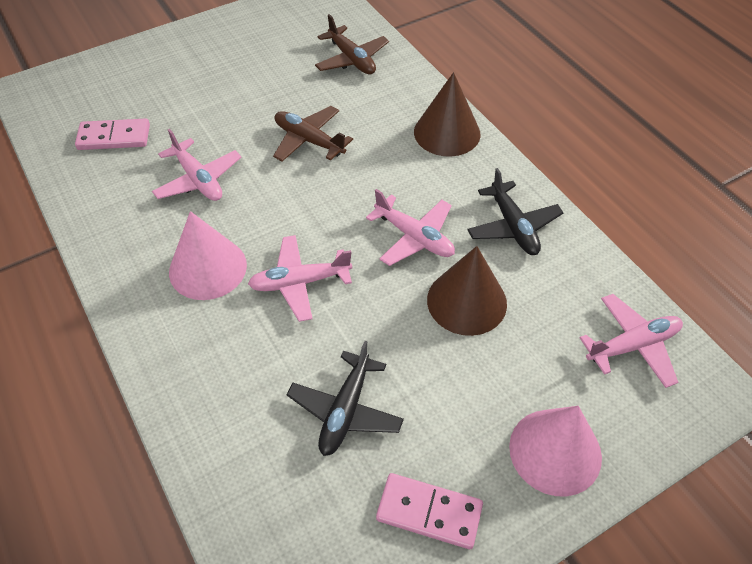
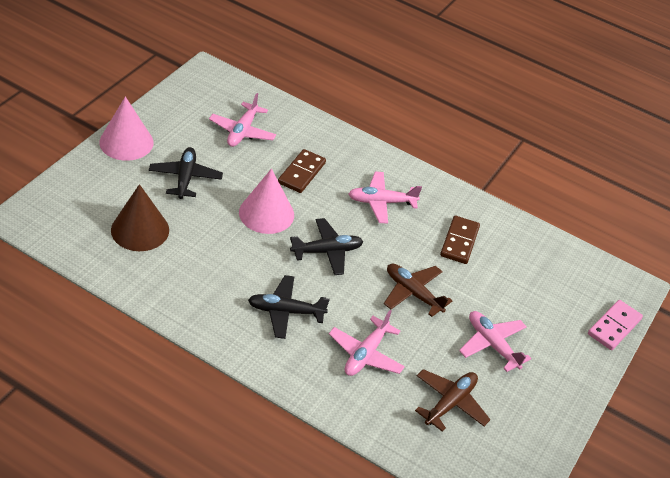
black plane: [287,341,404,456] [467,168,563,255] = 2 -> [149,147,223,199] [248,275,330,339] [290,218,363,275] = 3
brown cone: [414,72,481,157] [427,246,507,336] = 2 -> [111,184,169,251] = 1
brown domino: none = 0 -> [278,149,326,193] [440,216,480,264] = 2
pink domino: [75,119,150,150] [376,473,483,549] = 2 -> [588,300,643,350] = 1

